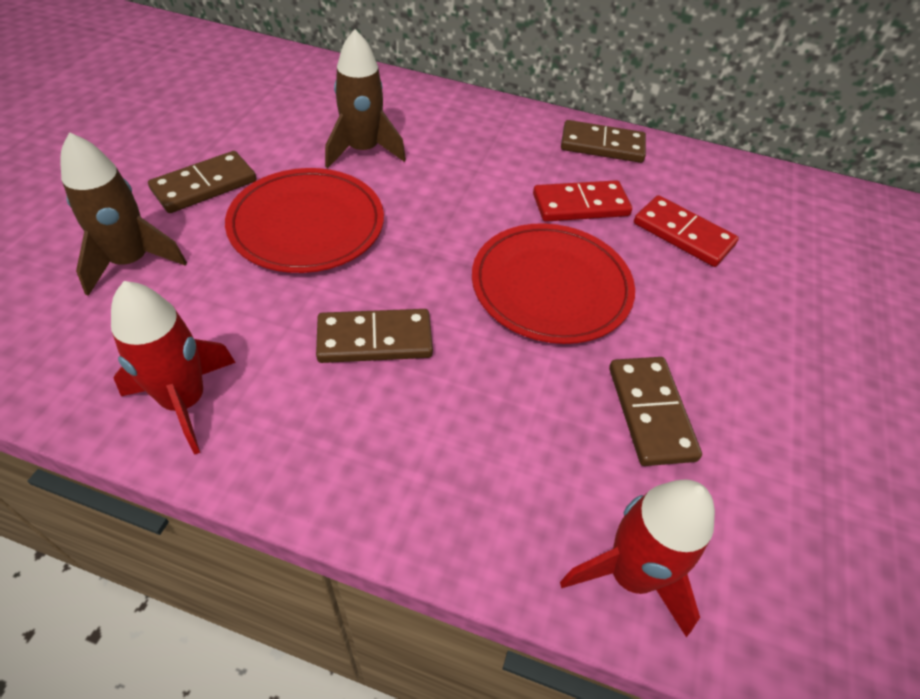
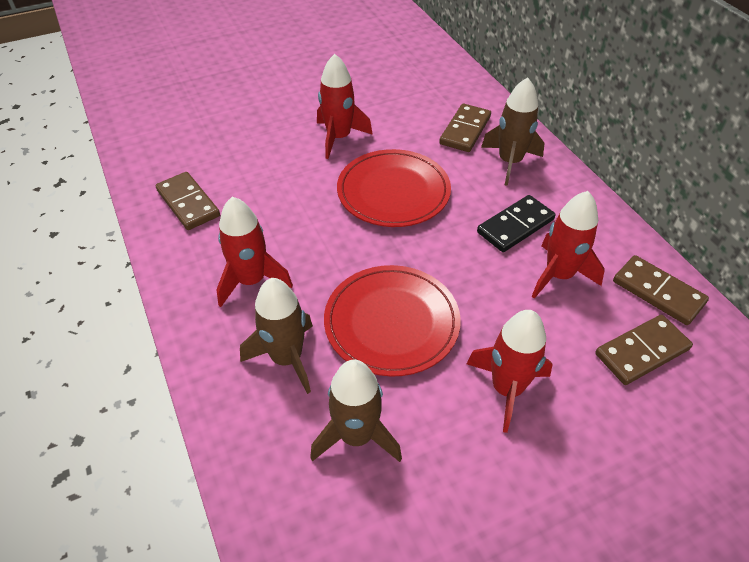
black domino: none = 0 -> [477,195,556,252] = 1
brown rocket: [60,132,187,296] [325,29,406,169] = 2 -> [240,278,313,394] [310,360,402,462] [481,77,545,186] = 3
red domino: [533,180,632,222] [634,195,739,267] = 2 -> none = 0
red rocket: [111,281,236,455] [560,479,715,637] = 2 -> [216,197,293,307] [317,54,373,159] [467,310,553,433] [532,191,605,299] = 4

